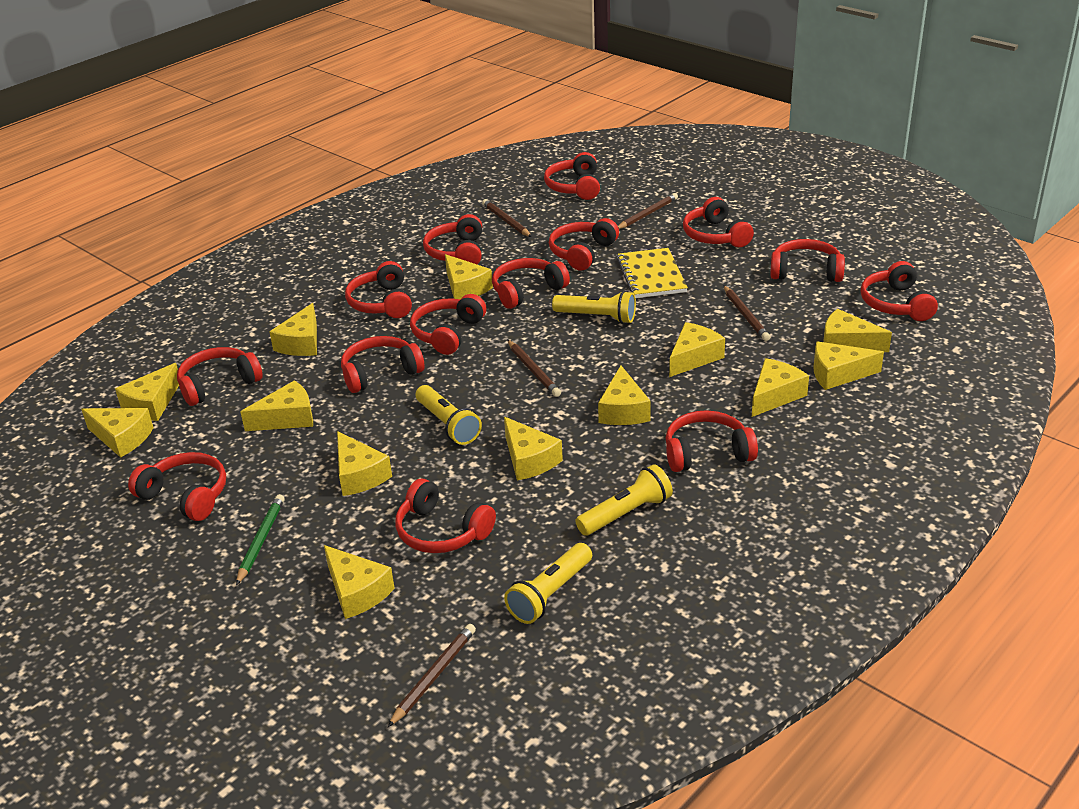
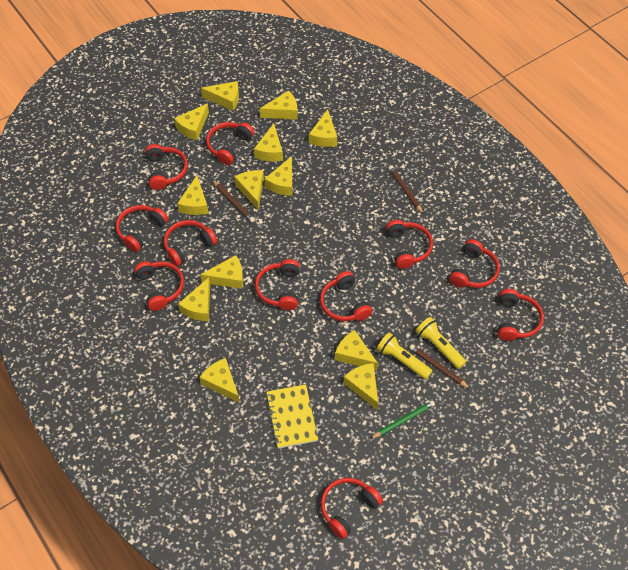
brown pencil: [388,624,476,727] [482,199,532,237] [507,340,561,397] [618,193,678,229] [723,285,770,341] = 5 -> [212,180,255,222] [389,165,423,214] [409,344,470,389] = 3
red headphones: [128,452,226,521] [177,347,263,406] [341,336,425,393] [345,261,412,318] [395,479,496,553] [410,294,486,355] [423,214,482,264] [492,258,570,309] [544,152,600,200] [549,218,619,271] [665,410,758,472] [683,197,754,247] [770,239,845,282] [861,261,938,321] = 14 -> [116,205,168,252] [134,261,184,311] [145,144,188,190] [164,220,217,266] [206,122,254,165] [255,259,300,310] [320,271,372,321] [321,478,383,539] [386,220,433,269] [449,239,500,288] [498,289,544,341] = 11
yellow flashlight: [416,385,482,445] [504,543,592,624] [552,291,636,324] [576,464,673,536] = 4 -> [377,332,432,379] [416,317,466,369] = 2

